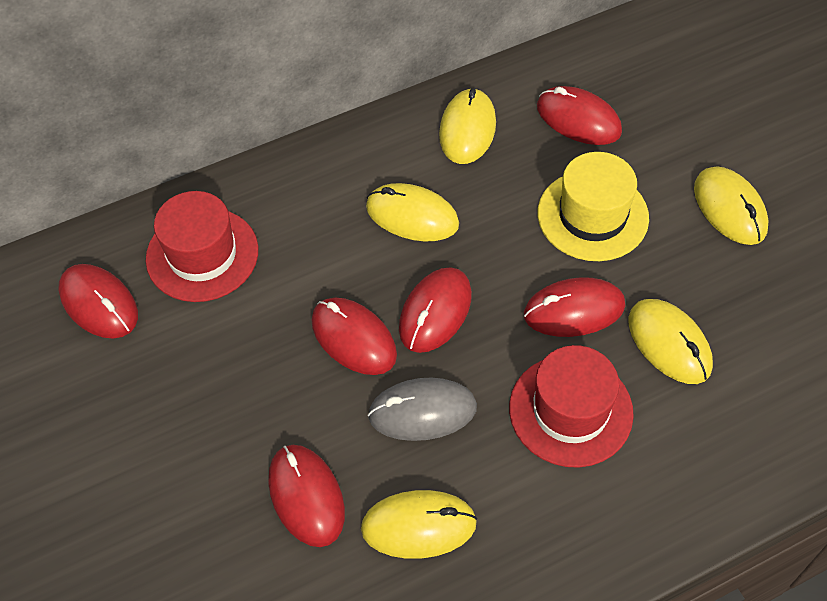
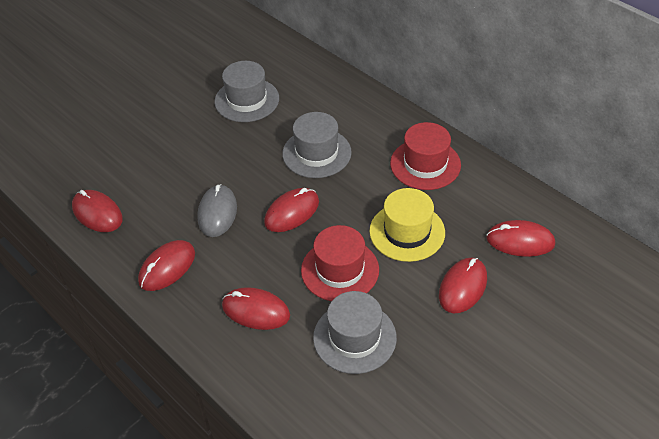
grey hat: none = 0 -> [214,61,279,122] [282,112,352,178] [313,291,397,374] = 3
yellow mouse: [361,490,477,559] [366,183,459,242] [439,88,496,164] [629,299,713,384] [694,166,769,245] = 5 -> none = 0

